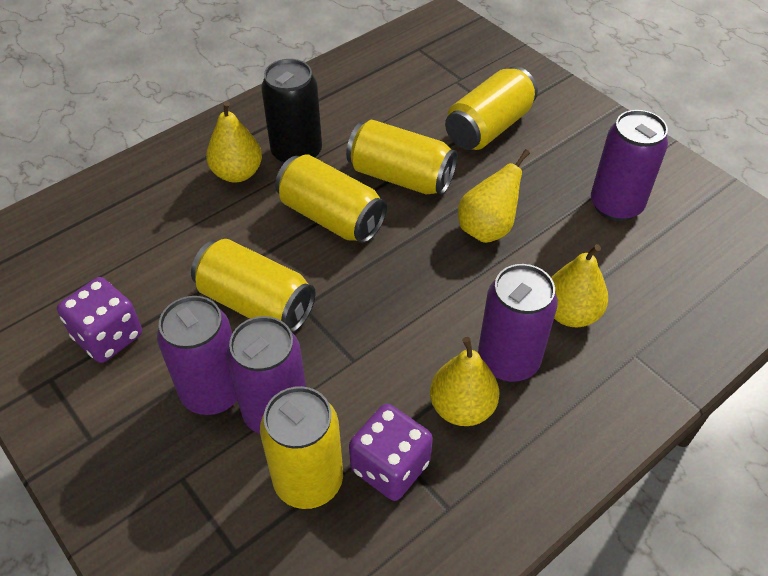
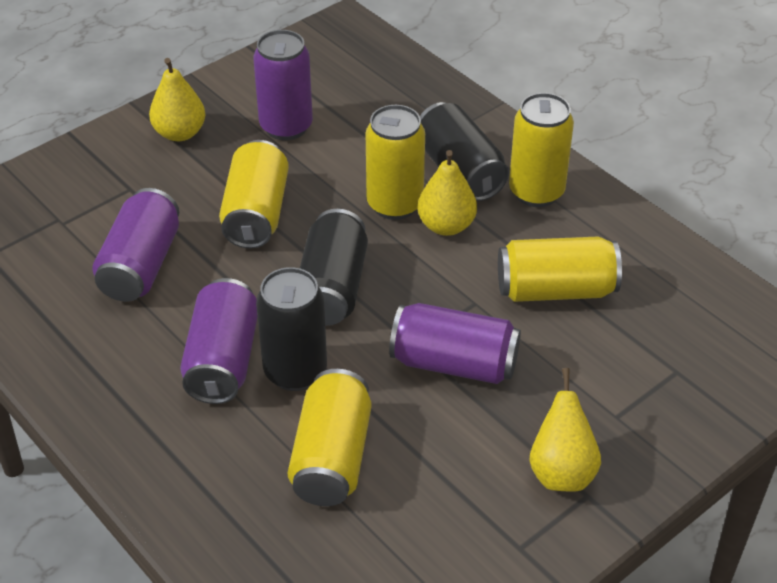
black can: [261,59,322,164] = 1 -> [256,267,327,391] [300,209,368,326] [420,102,509,201] = 3
purple dice: [57,277,142,363] [349,404,433,501] = 2 -> none = 0
yellow pear: [206,101,262,182] [430,337,500,426] [458,149,530,243] [551,244,608,327] = 4 -> [149,58,205,141] [417,150,477,236] [530,368,601,491] = 3

